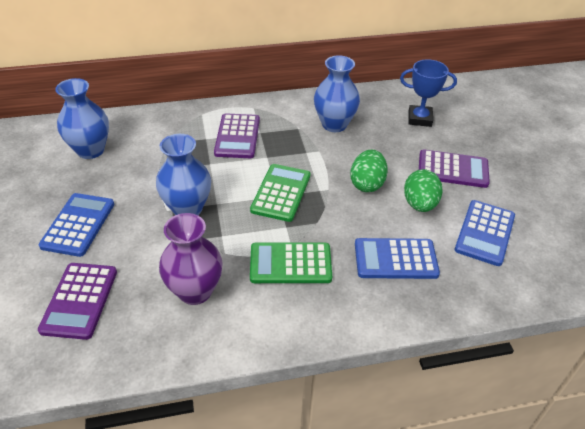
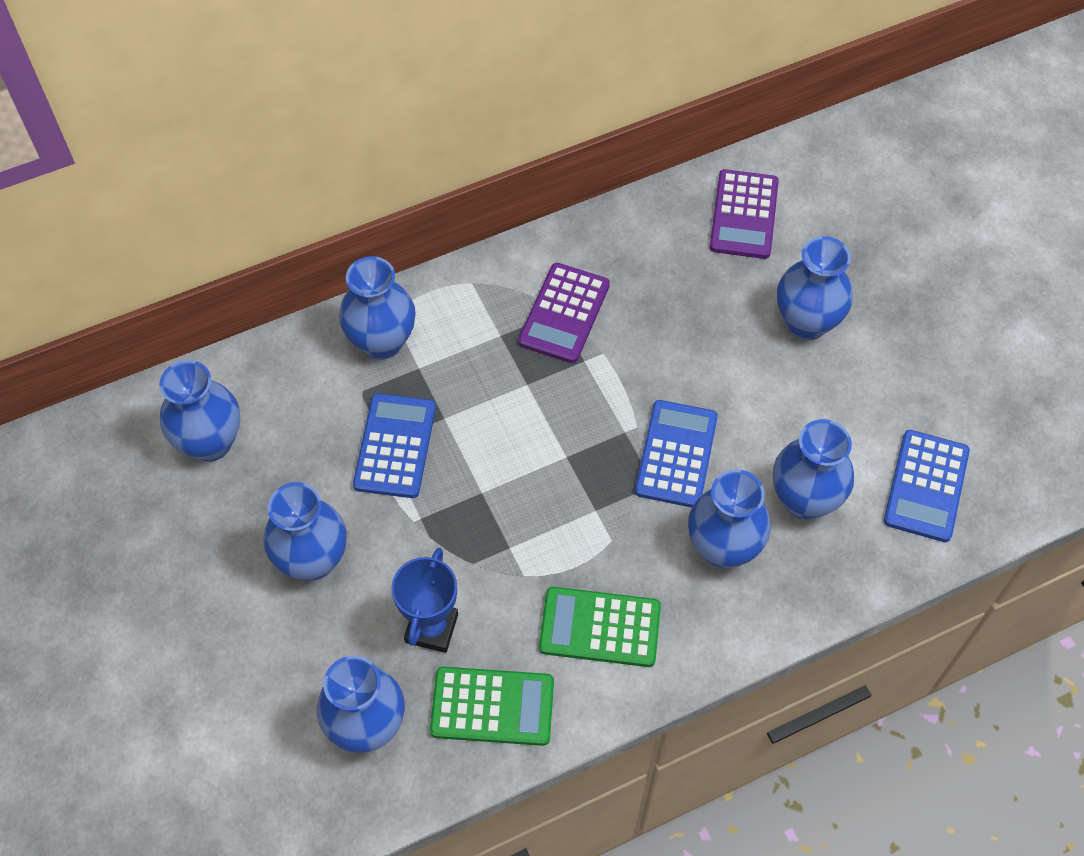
blue vase: [55,78,109,159] [156,134,211,215] [314,55,360,132] = 3 -> [159,360,240,462] [264,482,347,581] [317,655,405,753] [339,256,416,360] [688,469,771,568] [773,419,854,520] [777,236,853,340] = 7
green egg: [350,150,388,192] [404,169,443,212] = 2 -> none = 0
purple calculator: [38,263,117,340] [214,113,260,158] [419,150,490,188] = 3 -> [518,263,610,363] [710,169,779,259] = 2
purple vase: [159,213,223,305] = 1 -> none = 0

